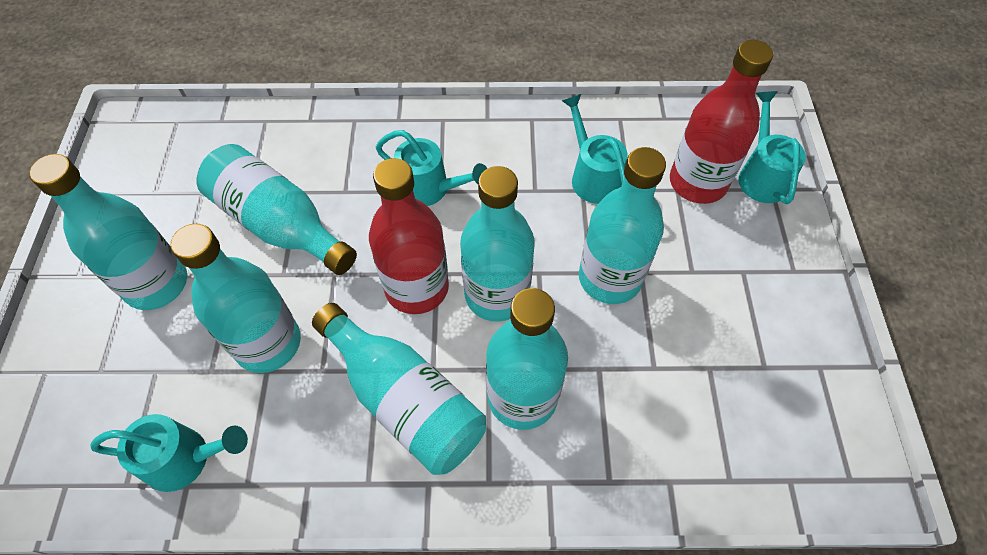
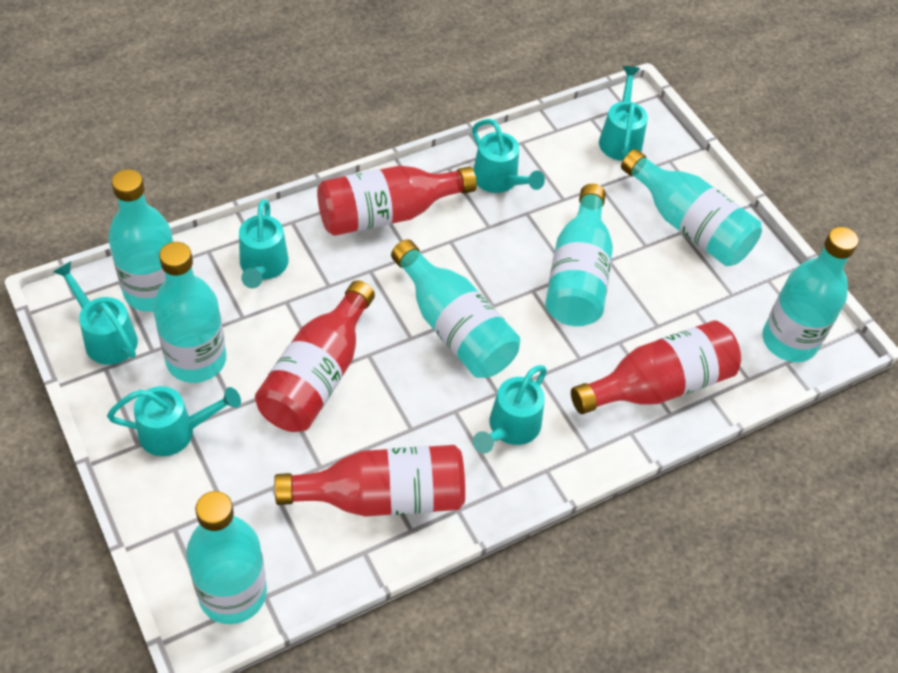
red bottle: [369,158,449,314] [670,40,773,204] = 2 -> [255,280,375,432] [274,445,465,517] [317,166,477,236] [571,320,741,414] = 4
turquoise watering can: [90,414,248,492] [376,130,487,206] [562,94,627,204] [738,91,806,204] = 4 -> [53,261,138,365] [107,386,241,456] [239,199,288,288] [472,119,545,193] [473,365,547,453] [599,66,648,161] = 6

